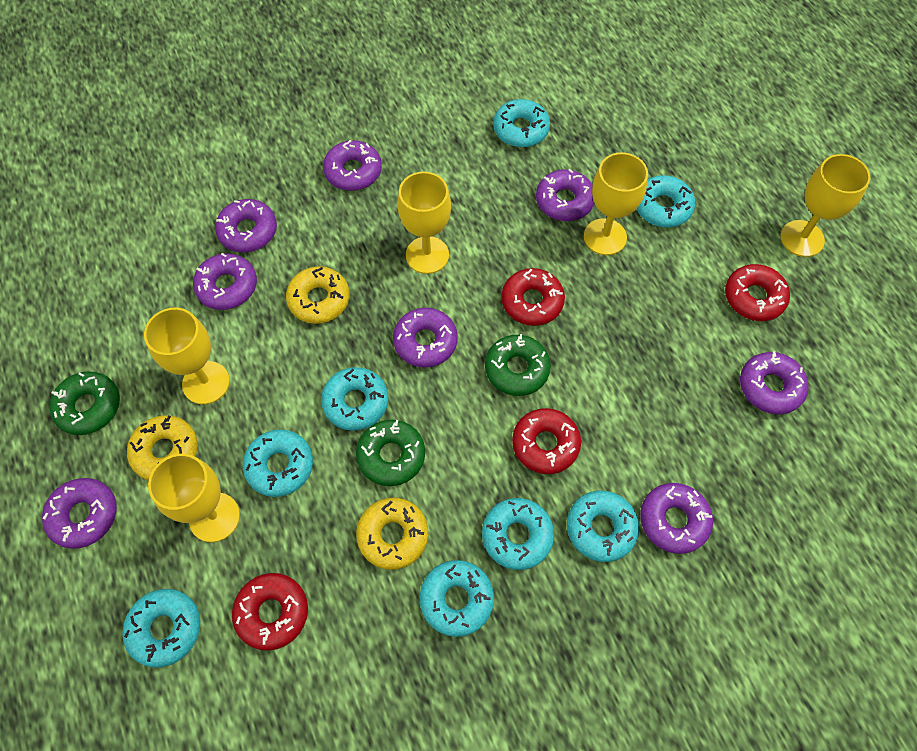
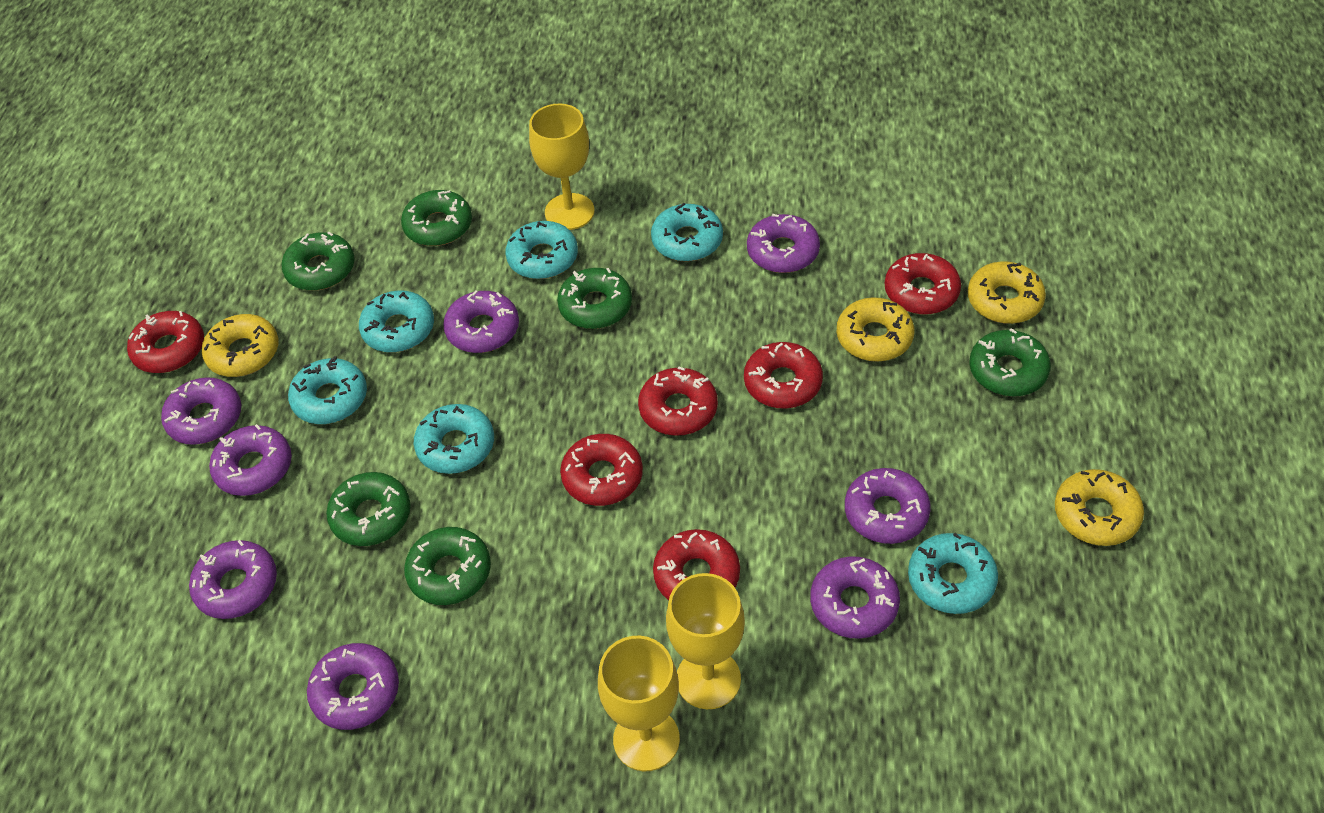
green donut: [50,372,120,435] [356,420,425,486] [485,334,551,396] = 3 -> [282,232,355,291] [326,472,411,546] [401,190,472,246] [404,527,491,605] [557,268,632,329] [969,328,1051,396] = 6
red donut: [232,573,308,651] [501,268,565,326] [512,408,581,474] [725,264,790,321] = 4 -> [127,311,204,373] [560,434,643,506] [638,366,718,436] [653,529,740,600] [744,342,823,408] [885,253,961,314] = 6
turquoise donut: [122,589,200,668] [243,430,313,497] [321,367,388,431] [420,560,494,637] [482,498,554,570] [493,99,550,147] [567,491,639,562] [637,175,695,228] = 8 -> [288,356,367,424] [359,291,434,352] [414,404,494,474] [505,221,578,279] [651,202,723,261] [908,533,998,614] = 6
yellow donut: [127,415,198,480] [286,266,349,324] [356,498,428,570] = 3 -> [202,314,279,377] [837,297,914,362] [968,261,1046,324] [1055,469,1144,546] = 4
yellow goblet: [144,308,230,404] [148,453,240,542] [397,172,451,274] [584,152,648,255] [781,154,871,257] = 5 -> [529,103,594,230] [598,636,680,771] [666,573,745,709] = 3

